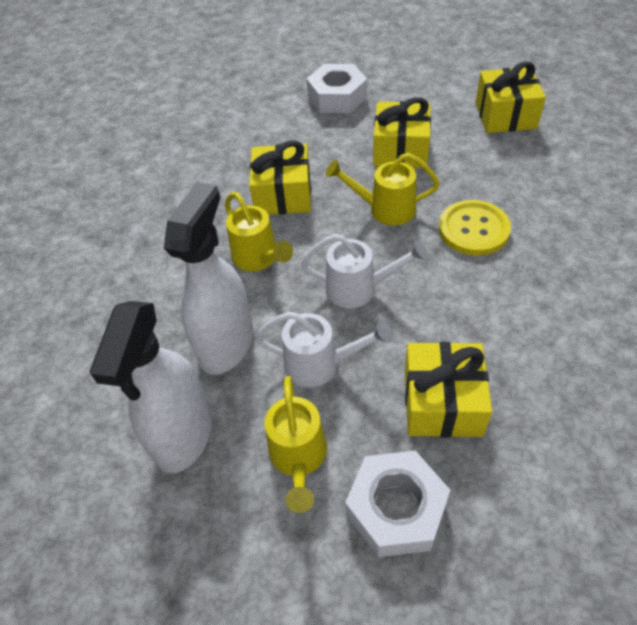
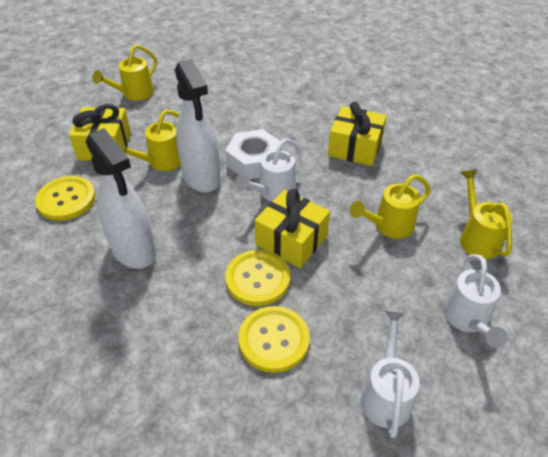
white nut: [306,64,367,113] [345,451,450,557] = 2 -> [225,129,282,179] = 1
white watering can: [255,312,392,387] [301,234,428,308] = 2 -> [235,138,301,202] [361,309,420,438] [443,254,508,348] = 3
yellow button: [439,200,511,256] = 1 -> [35,176,96,220] [225,250,290,306] [239,306,310,373] = 3
yellow gift: [249,140,311,215] [373,97,431,168] [405,342,492,437] [475,62,546,133] = 4 -> [69,104,131,161] [255,189,330,268] [328,102,387,166] = 3
yellow watering can: [225,192,293,271] [265,376,327,513] [326,153,440,226] = 3 -> [92,44,157,101] [116,110,181,171] [350,174,431,239] [460,169,512,259] = 4

